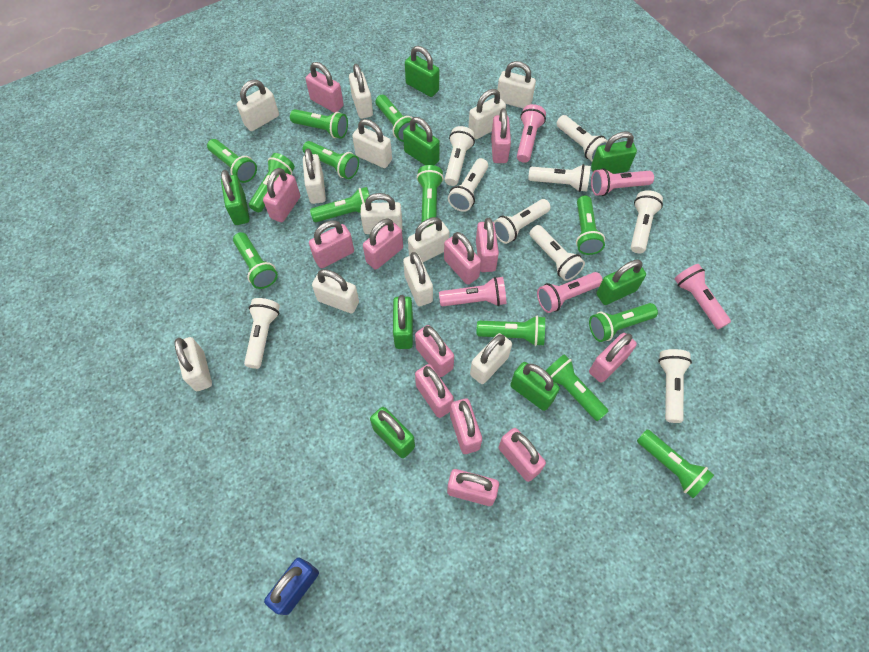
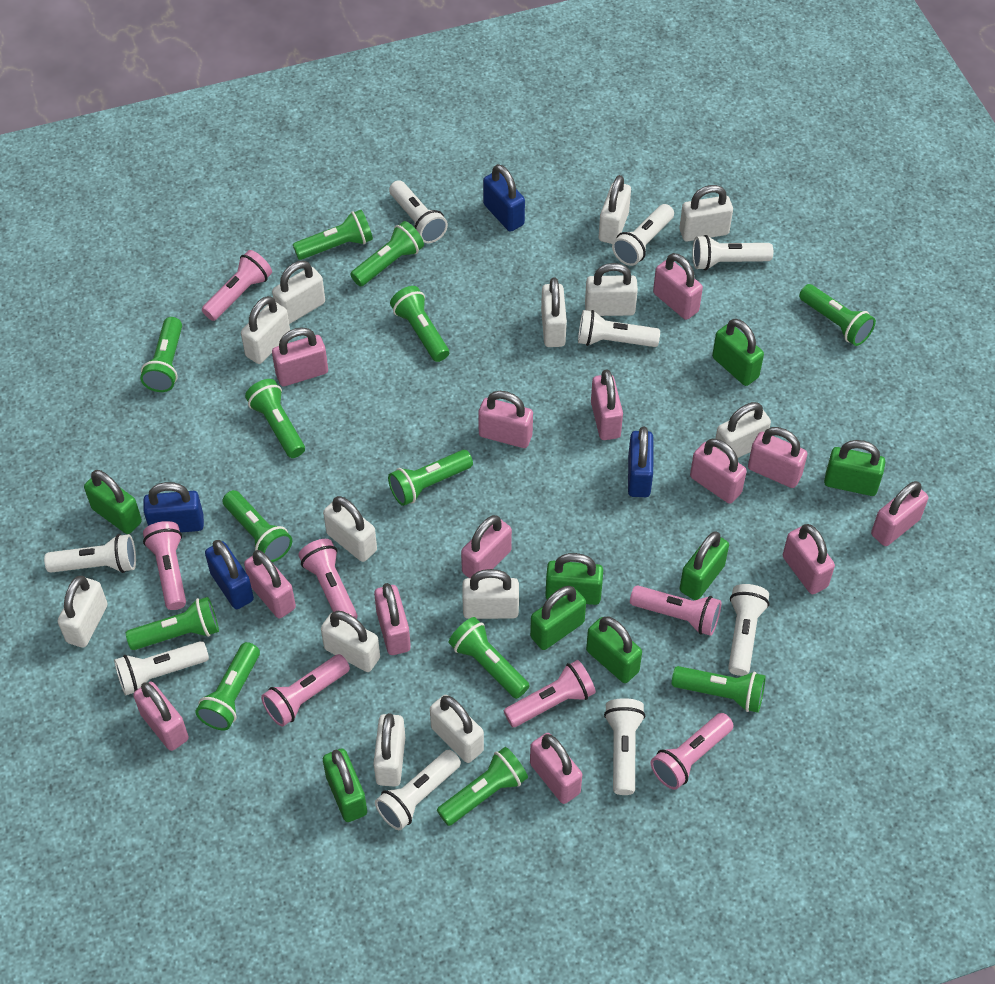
blue padlock: [264,557,319,615] = 1 -> [143,482,204,533] [205,540,254,609] [483,164,525,232] [628,427,653,497] = 4
pink flashlight: [439,277,506,306] [517,104,546,163] [537,272,603,313] [591,168,654,196] [675,264,731,329] = 5 -> [143,521,186,610] [202,250,272,321] [261,654,350,727] [298,539,357,619] [504,660,596,727] [630,586,721,636] [651,713,734,790] = 7
white padlock: [174,337,212,391] [237,80,279,131] [303,149,326,204] [312,269,359,313] [349,64,373,119] [352,119,392,168] [361,193,402,234] [403,252,433,306] [408,217,449,262] [468,89,506,139] [470,333,512,384] [497,61,536,108] = 12 -> [58,576,108,648] [241,296,290,364] [272,261,325,324] [321,611,380,672] [323,496,377,562] [373,713,406,787] [430,695,484,763] [462,569,519,619] [541,277,567,347] [585,263,638,316] [599,175,631,244] [680,185,733,241] [715,402,771,458] = 13

